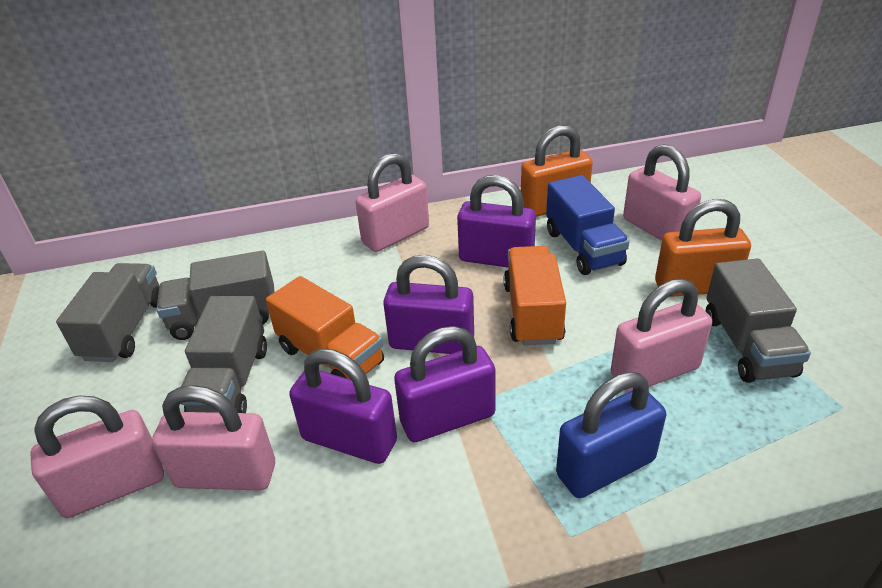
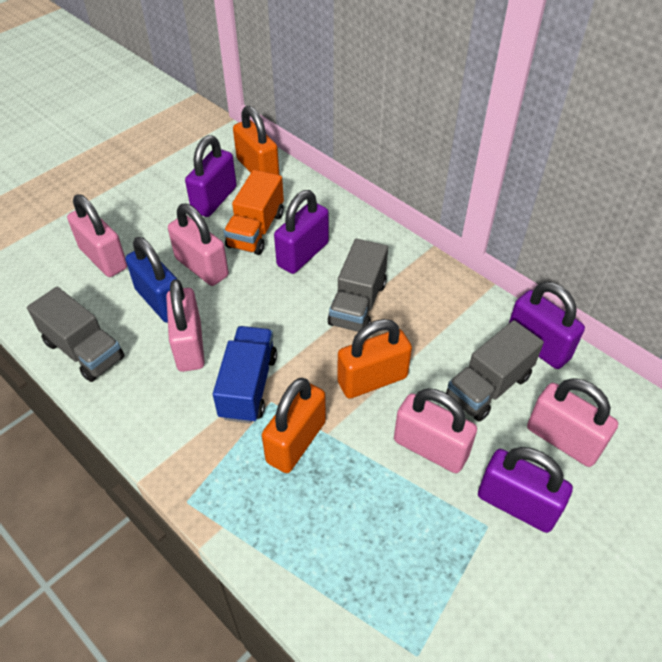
grey truck: [56,263,159,362] [157,250,274,340] [181,296,267,413] [706,258,811,383] = 4 -> [27,287,124,382] [328,239,388,332] [446,320,544,422] = 3
orange padlock: [521,125,593,217] [655,199,751,297] = 2 -> [233,106,279,175] [262,378,326,473] [337,319,412,399] = 3
orange truck: [266,276,384,379] [504,246,566,345] = 2 -> [224,170,284,255] = 1

